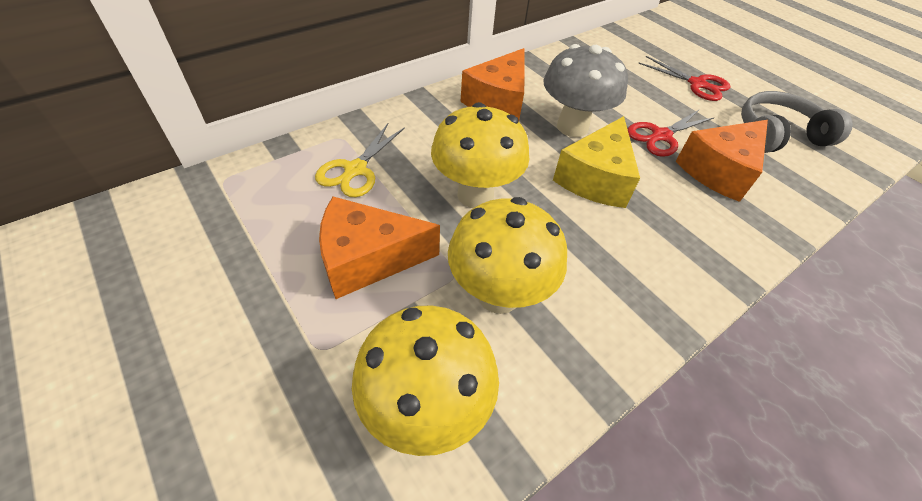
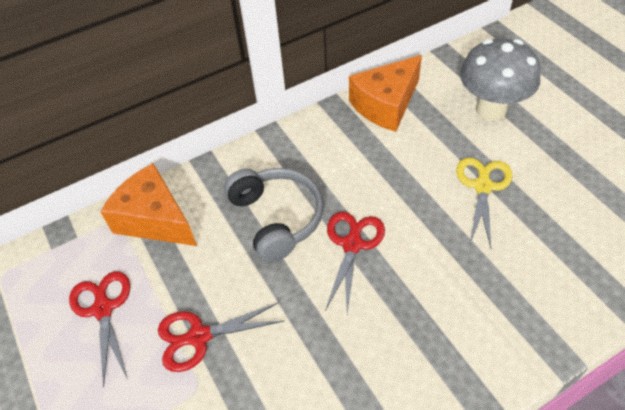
orange cheese: [319,196,440,299] [460,48,525,120] [676,120,768,202] = 3 -> [100,163,197,246] [349,55,422,132] = 2
red scissors: [628,110,714,157] [638,56,730,101] = 2 -> [69,271,130,387] [158,302,284,372] [325,212,385,314] = 3
yellow cheese: [553,116,640,208] = 1 -> none = 0
yellow mushroom: [352,306,499,456] [431,102,529,208] [448,197,567,314] = 3 -> none = 0

